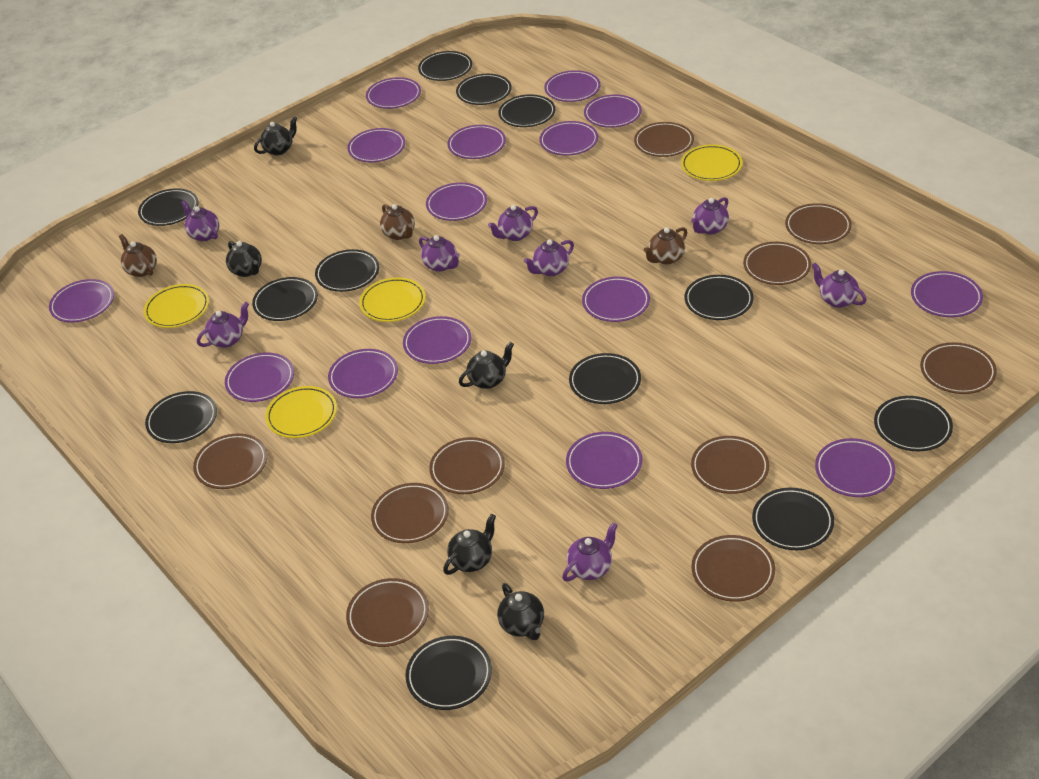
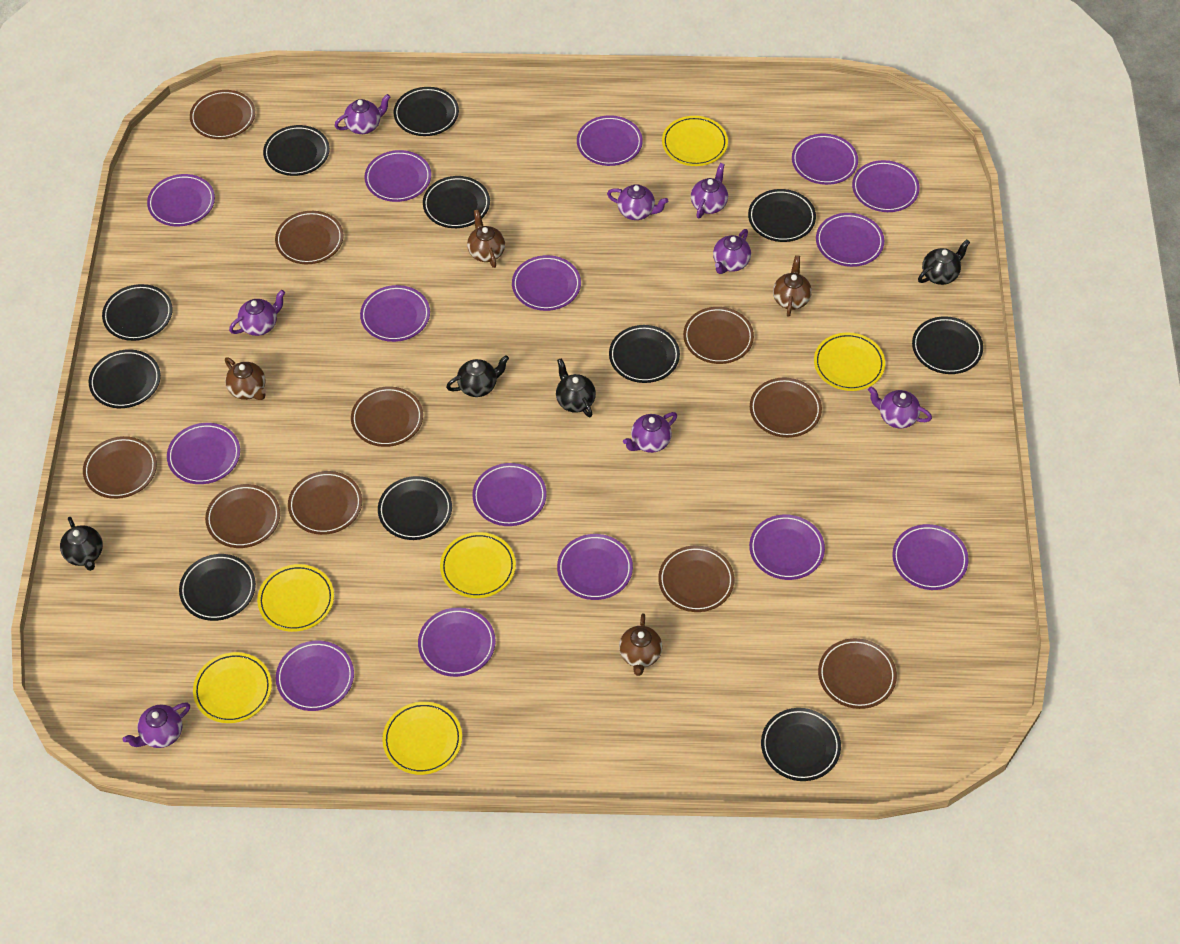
black plate: [138,188,198,226] [145,391,217,443] [252,277,318,321] [315,249,379,292] [405,636,492,710] [418,51,472,81] [456,74,512,105] [498,94,556,127] [569,353,641,404] [685,275,753,320] [752,488,834,550] [874,396,953,451] = 12 -> [89,349,161,408] [102,284,173,341] [179,554,256,621] [263,125,330,176] [378,476,452,540] [394,87,459,136] [423,176,490,228] [609,325,680,383] [748,189,816,242] [761,708,841,781] [912,316,983,374] = 11
black teapot: [226,241,262,277] [254,116,297,155] [443,514,496,575] [459,342,514,389] [497,583,544,640] = 5 -> [60,517,103,571] [446,355,509,397] [556,358,596,417] [918,239,970,285] = 4
brown teapot: [119,234,157,277] [380,204,415,240] [644,227,687,265] = 3 -> [225,357,266,400] [467,209,505,268] [619,613,662,676] [773,255,812,317] = 4
yellow plate: [143,284,209,328] [265,386,337,438] [359,277,426,322] [681,144,743,181] = 4 -> [193,652,272,723] [257,564,334,632] [382,702,462,775] [440,532,516,598] [662,116,728,166] [814,333,885,391] = 6

